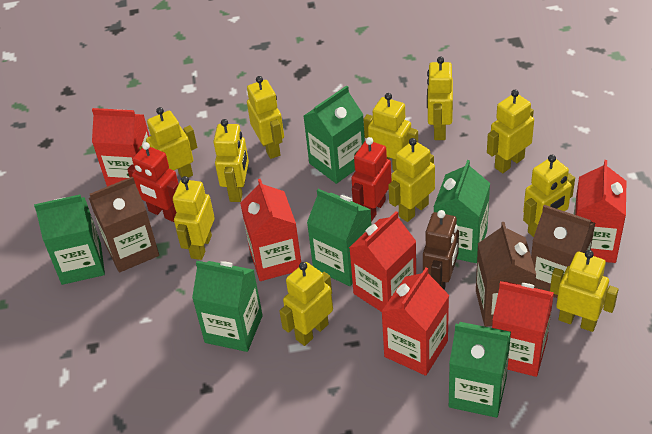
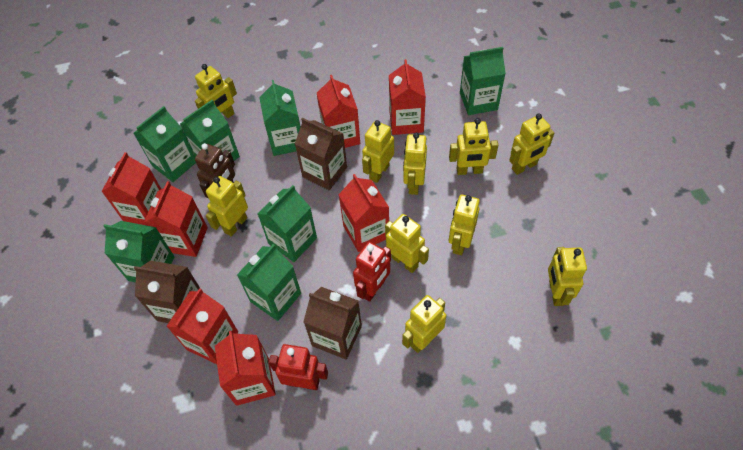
green carton: [34,195,105,285] [192,261,263,352] [304,86,365,184] [307,189,371,286] [434,160,490,263] [449,322,511,418] = 6 -> [104,221,175,283] [134,106,196,182] [180,100,240,161] [237,244,301,321] [258,185,317,262] [259,80,301,156] [460,47,506,115] = 7
red carton: [92,108,149,187] [240,179,301,281] [349,211,416,311] [381,267,449,376] [492,281,554,377] [574,160,626,263] = 6 -> [101,152,161,225] [144,181,208,257] [166,288,238,364] [215,331,276,406] [317,75,360,148] [338,174,389,252] [389,59,426,135] = 7
yellow robot: [139,107,197,178] [173,176,215,260] [213,119,249,202] [247,76,284,159] [280,262,333,346] [363,93,418,171] [388,138,435,222] [427,56,453,140] [487,90,534,173] [523,155,575,237] [550,250,619,332] = 11 -> [195,64,237,118] [206,176,248,237] [362,120,394,183] [385,214,429,273] [402,295,446,353] [403,132,427,195] [449,118,498,175] [449,195,480,255] [509,114,554,175] [548,247,587,306] = 10

